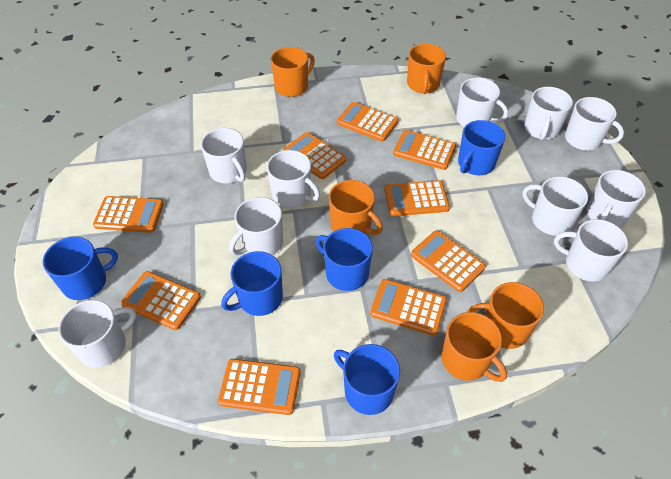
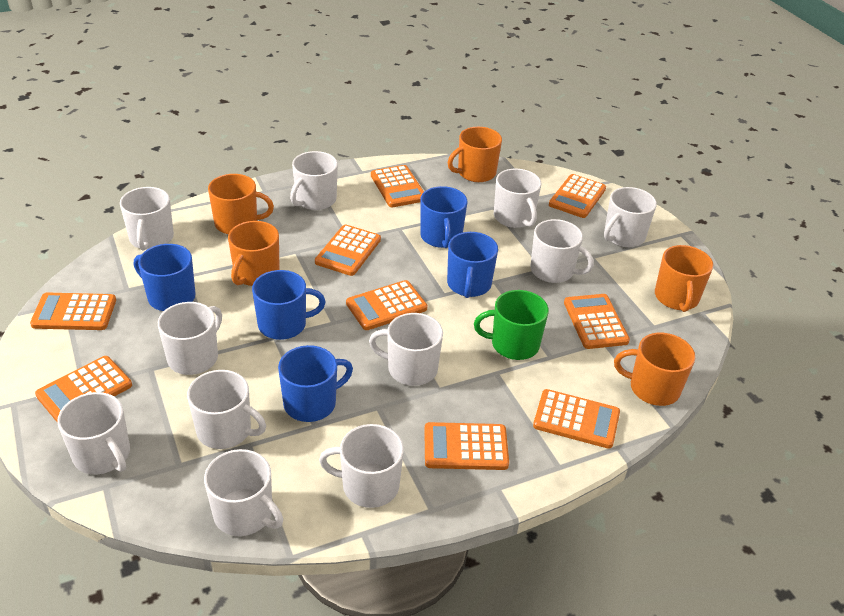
green mug: none = 0 -> [474,290,549,360] = 1
white mug: [58,300,136,368] [201,128,247,184] [229,197,283,255] [267,150,320,207] [456,78,508,127] [522,176,588,236] [524,87,573,140] [554,219,628,282] [565,97,624,150] [586,170,646,228] = 10 -> [57,392,130,475] [120,187,174,250] [158,302,222,375] [187,370,266,449] [204,449,283,536] [290,151,338,210] [319,424,404,508] [369,313,443,386] [494,169,541,228] [530,219,594,283] [604,187,657,247] = 11

